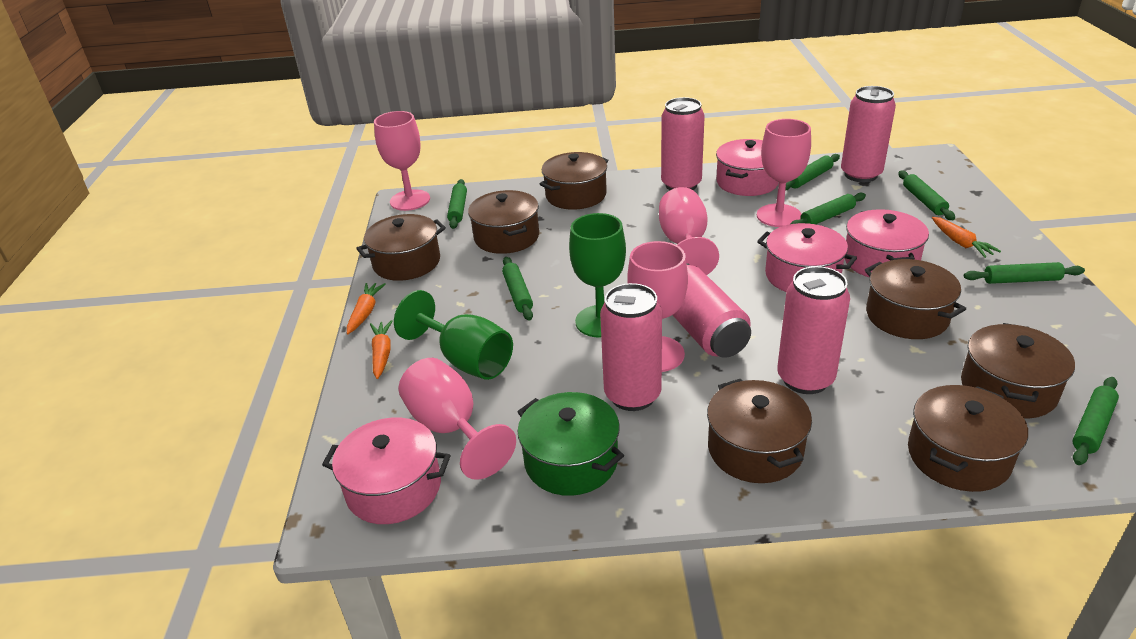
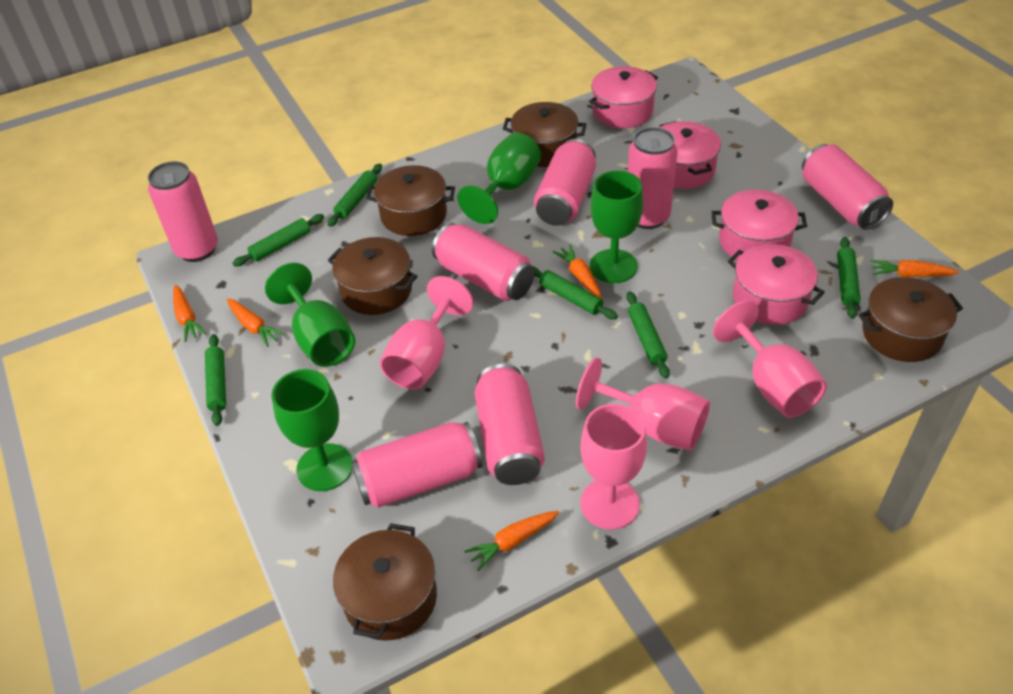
brown pot: [356,214,446,281] [468,190,539,254] [540,152,608,210] [707,379,812,483] [865,259,966,339] [908,385,1028,492] [961,323,1075,419] = 7 -> [328,237,417,315] [333,523,437,641] [366,165,455,236] [503,102,586,167] [858,277,963,362] = 5
green goblet: [394,290,513,380] [569,213,626,338] = 2 -> [265,263,355,367] [271,369,353,491] [457,132,541,224] [590,170,643,283] = 4
green pot: [517,392,624,496] = 1 -> none = 0
green rolling pin: [447,179,467,229] [502,257,533,321] [785,154,840,191] [791,193,866,224] [899,171,955,220] [964,262,1085,284] [1072,377,1119,465] = 7 -> [205,334,226,426] [232,214,324,267] [327,164,382,227] [533,266,618,320] [626,291,670,378] [837,237,861,319] = 6
orange carrot: [347,283,386,334] [370,320,393,379] [932,217,1001,258] = 3 -> [173,285,206,342] [227,299,285,347] [464,511,559,571] [552,244,602,299] [870,260,959,277] = 5
pink can: [600,283,662,411] [661,97,705,190] [673,263,751,358] [777,266,850,394] [841,86,896,182] = 5 -> [148,161,218,262] [351,422,482,508] [432,223,535,301] [474,364,545,485] [534,139,596,226] [628,127,678,229] [802,144,893,230] = 7
pink goblet: [374,111,430,211] [398,358,516,480] [627,241,688,372] [659,187,719,275] [757,119,811,227] = 5 -> [380,276,473,390] [576,357,710,451] [580,404,647,530] [713,300,827,418] = 4

